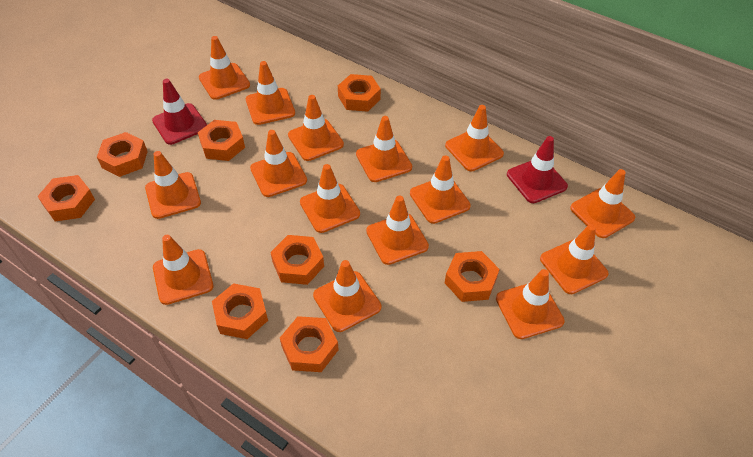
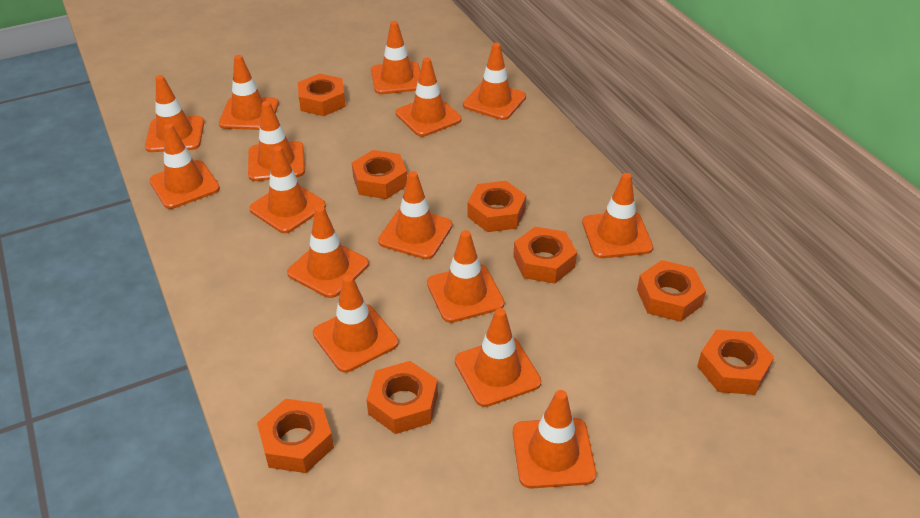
red traffic cone: [152,79,207,145] [507,136,568,203] = 2 -> none = 0

